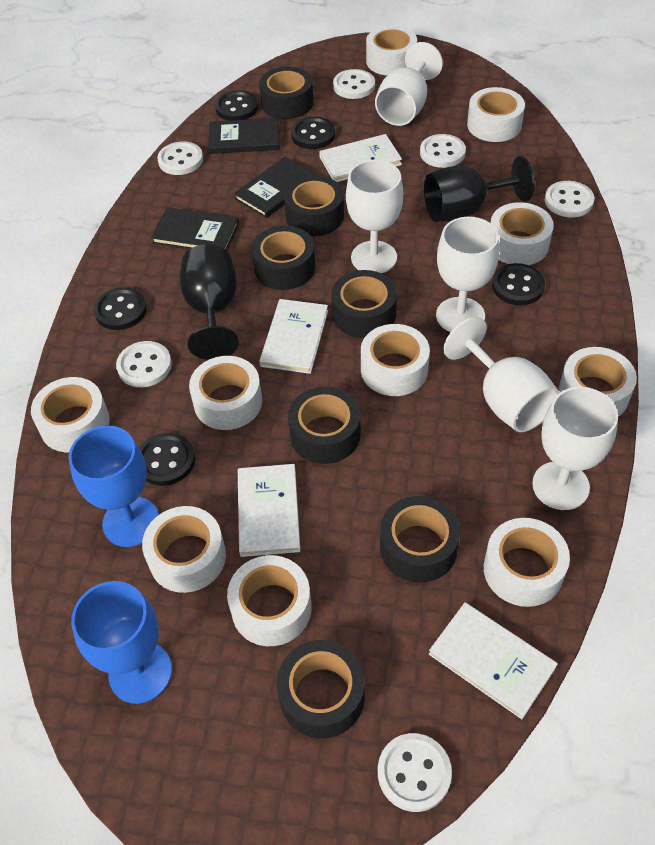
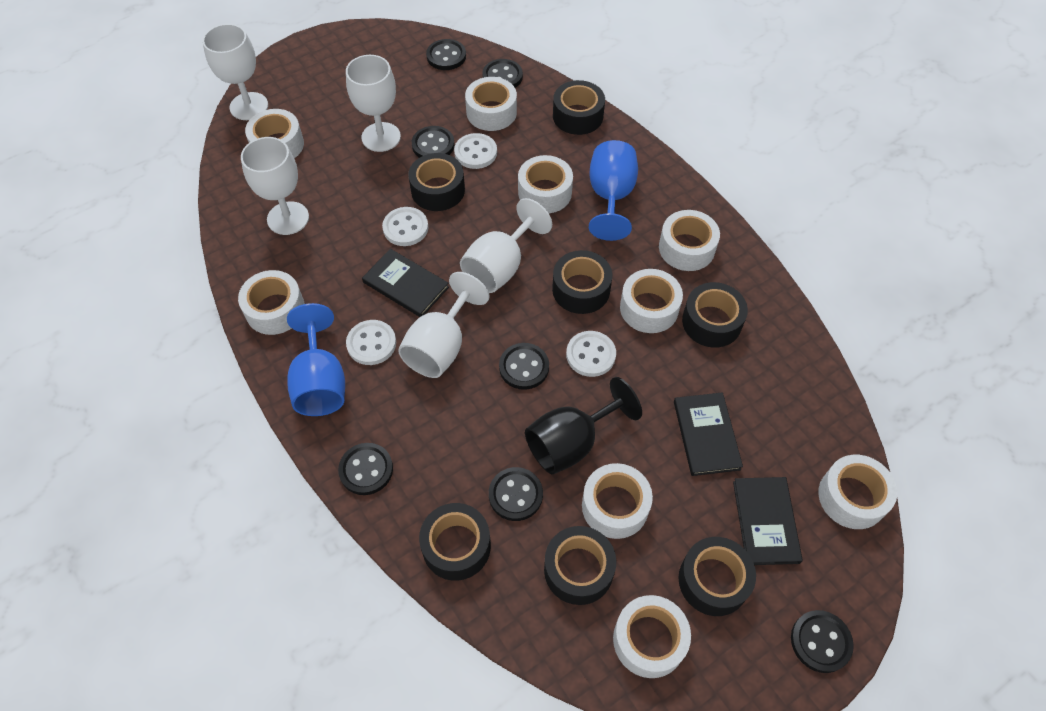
black button: [93,287,147,330] [139,433,195,486] [215,90,258,121] [291,117,335,149] [492,263,545,305] = 5 -> [338,443,393,495] [412,126,455,158] [426,39,466,70] [483,59,523,88] [489,467,543,521] [499,343,549,390] [791,610,854,673] = 7
black goblet: [180,244,239,360] [424,156,534,222] = 2 -> [525,377,642,474] = 1
white book: [238,464,300,557] [259,299,328,374] [319,134,402,182] [429,602,558,719] = 4 -> none = 0
white button: [116,341,172,387] [157,141,203,175] [333,69,375,99] [378,733,452,812] [420,134,466,168] [545,181,594,217] = 6 -> [346,320,396,365] [382,207,428,246] [454,133,497,169] [566,331,616,377] = 4
white tape: [31,377,110,452] [142,506,226,593] [189,356,262,430] [227,555,312,646] [361,324,430,396] [366,26,417,75] [467,87,525,142] [484,518,570,607] [491,202,554,265] [558,347,637,417] = 10 -> [238,270,305,335] [245,109,304,158] [465,77,517,131] [518,155,573,213] [582,463,653,539] [613,595,691,678] [620,269,683,333] [659,210,720,271] [818,455,897,529] = 9

